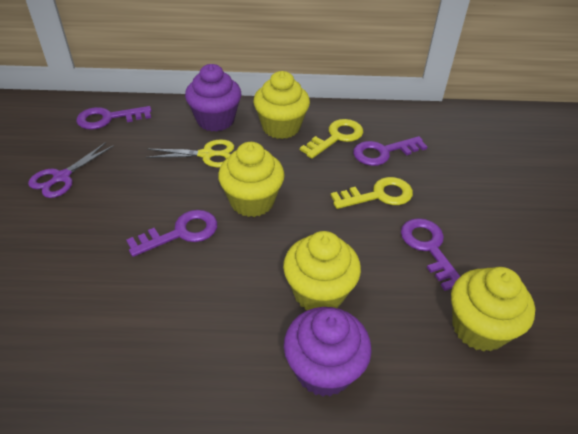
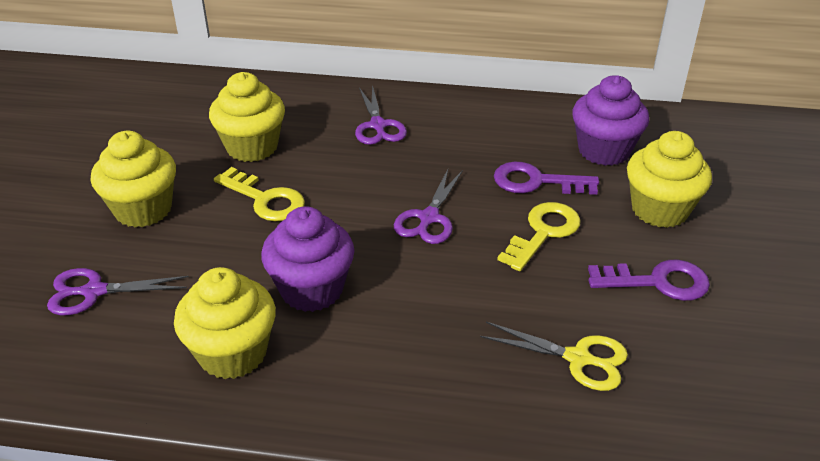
purple key: [76,106,152,129] [126,210,217,257] [353,136,427,166] [401,218,461,291] = 4 -> [494,162,599,195] [588,260,710,301] = 2
purple scissors: [28,142,114,198] = 1 -> [47,268,189,315] [355,85,407,145] [394,169,463,244] = 3

